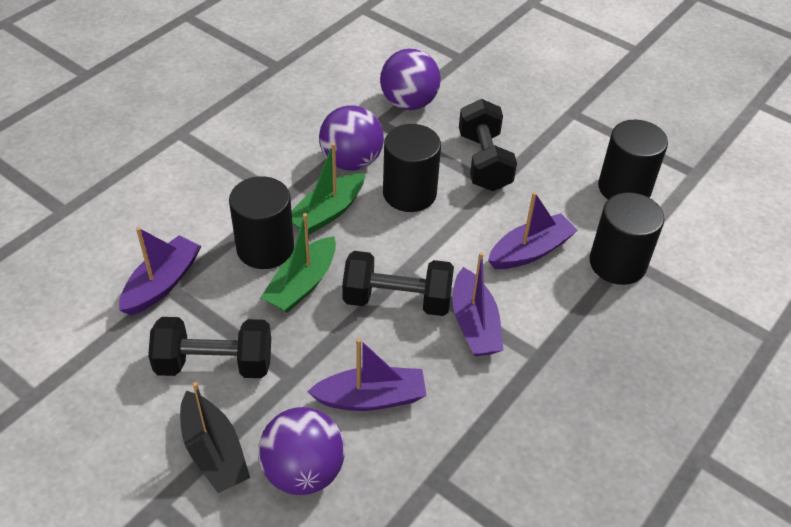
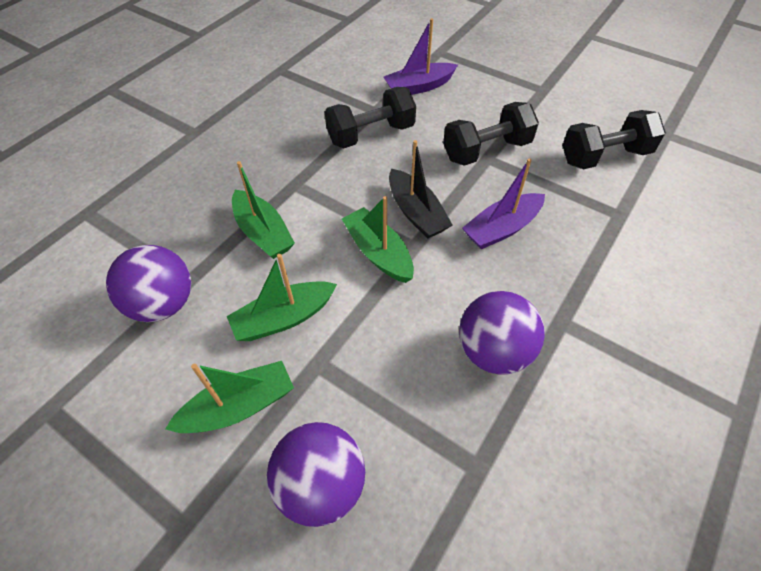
black cylinder: [229,176,294,269] [383,124,441,212] [589,192,664,285] [598,120,668,199] = 4 -> none = 0
green boat: [260,213,336,313] [291,143,365,235] = 2 -> [165,361,294,433] [227,254,337,341] [232,161,295,259] [342,196,414,283] = 4
purple boat: [119,227,201,316] [307,338,427,411] [452,252,504,356] [488,192,578,269] = 4 -> [383,18,458,95] [462,159,545,249] = 2

